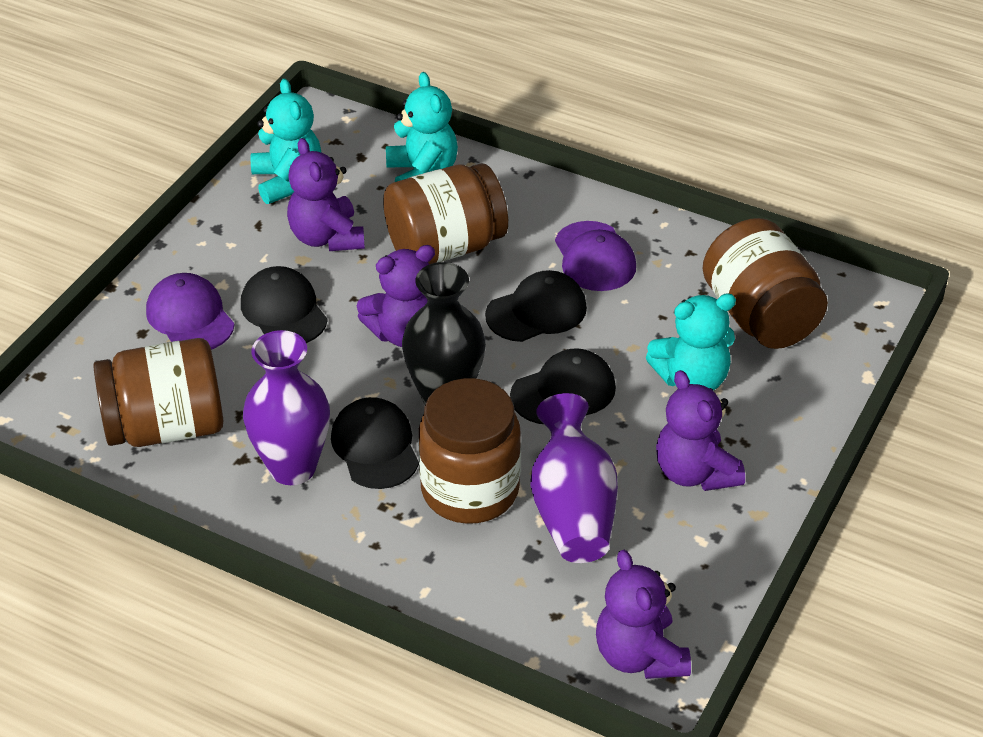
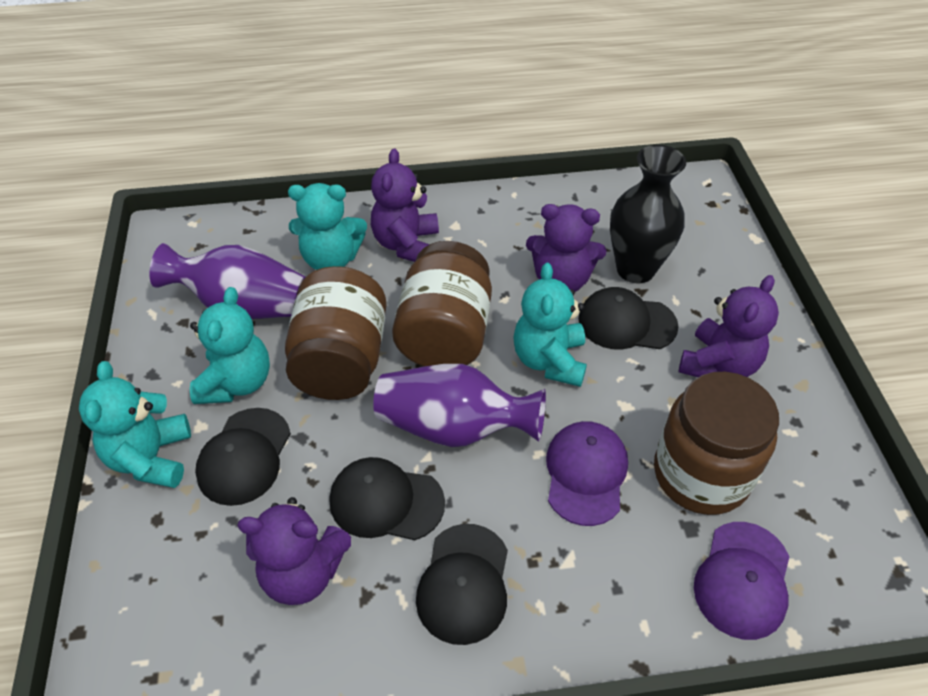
brown jar: [93,338,223,447] [383,163,508,265] [419,378,521,524] [702,218,828,349] = 4 -> [285,266,386,400] [392,241,492,367] [654,372,779,515] = 3
turquoise teddy bear: [251,78,322,204] [386,72,458,182] [646,293,736,391] = 3 -> [79,361,191,488] [190,287,270,404] [288,183,367,270] [513,263,587,387] = 4

